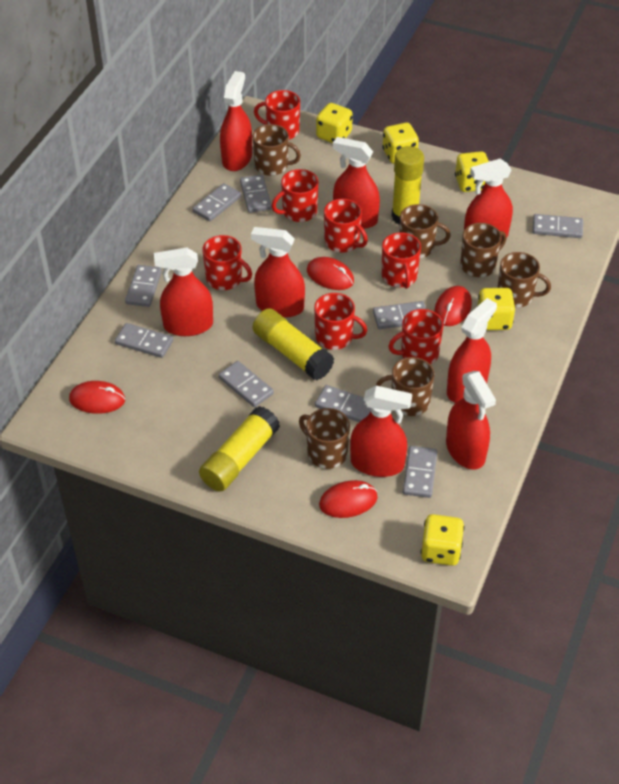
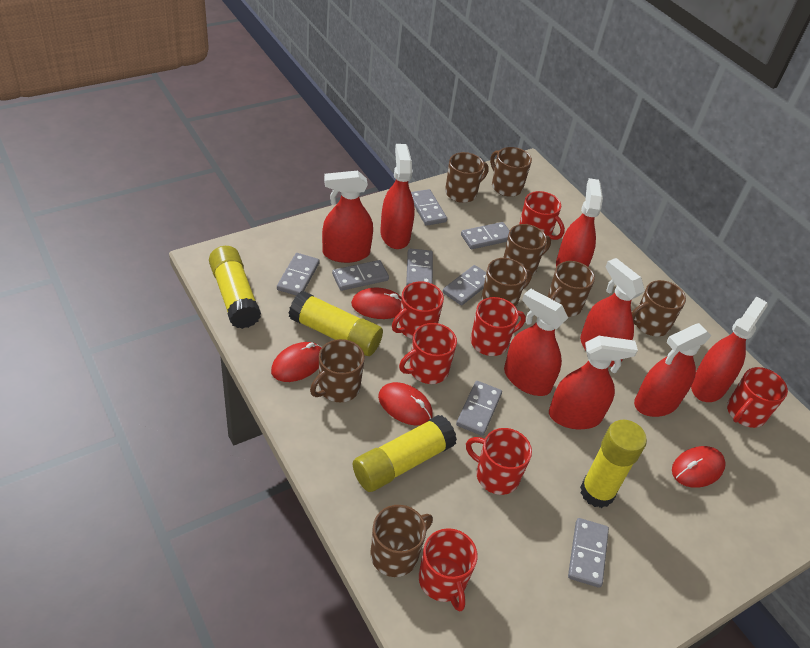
brown mug: [252,124,301,176] [299,408,350,469] [376,357,435,416] [400,204,451,258] [460,223,506,277] [498,252,551,308] = 6 -> [310,339,365,402] [370,505,433,577] [445,152,488,203] [481,258,532,307] [490,147,532,197] [503,224,551,276] [548,261,595,317] [632,280,686,336] = 8
grey domino: [115,323,173,358] [125,265,162,307] [192,183,241,221] [218,361,274,407] [240,175,272,213] [315,385,371,422] [373,301,426,329] [403,446,437,498] [533,214,583,238] = 9 -> [277,253,320,296] [332,260,389,291] [406,249,433,286] [411,189,447,226] [443,265,486,306] [456,381,502,436] [461,222,510,249] [568,518,609,588] = 8
yellow dice: [316,103,353,143] [382,123,419,164] [421,514,465,566] [455,151,489,192] [478,288,515,330] = 5 -> none = 0
yellow glue stick: [199,406,280,492] [253,308,334,380] [391,146,424,225] = 3 -> [209,246,261,329] [289,291,383,356] [353,415,457,492] [580,420,647,508] = 4

